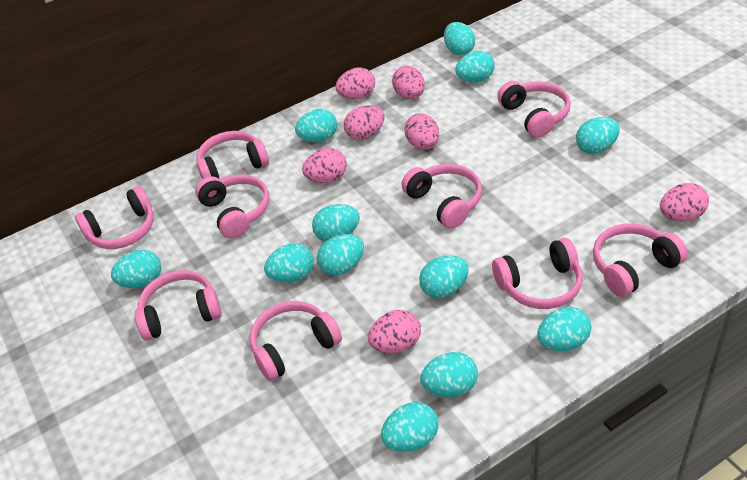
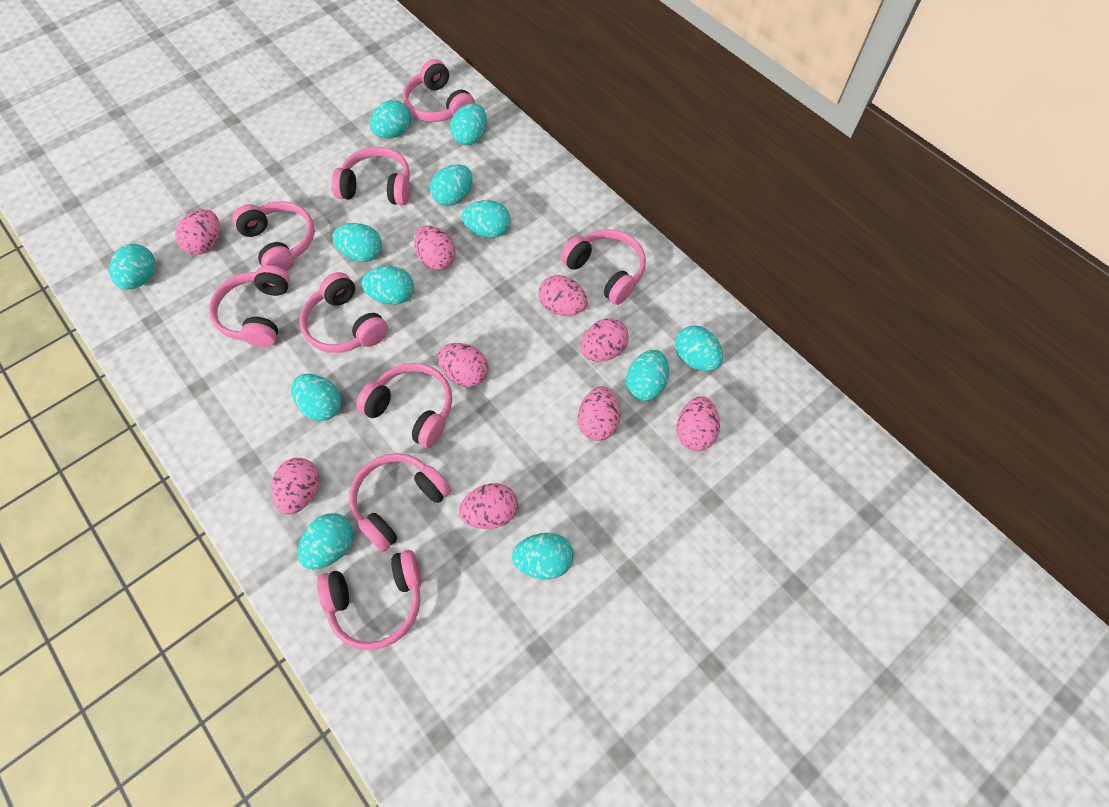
pink egg: [302,148,347,183] [335,68,375,99] [344,105,384,140] [368,310,421,353] [392,66,425,99] [404,113,439,150] [660,183,709,221] = 7 -> [175,209,220,255] [271,458,319,515] [414,225,456,270] [437,343,488,387] [459,483,518,529] [538,275,587,316] [578,386,620,441] [581,318,629,362] [676,396,720,451] = 9

